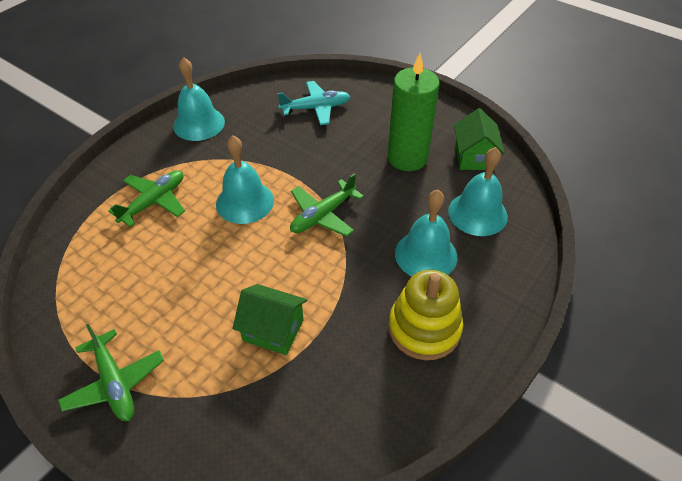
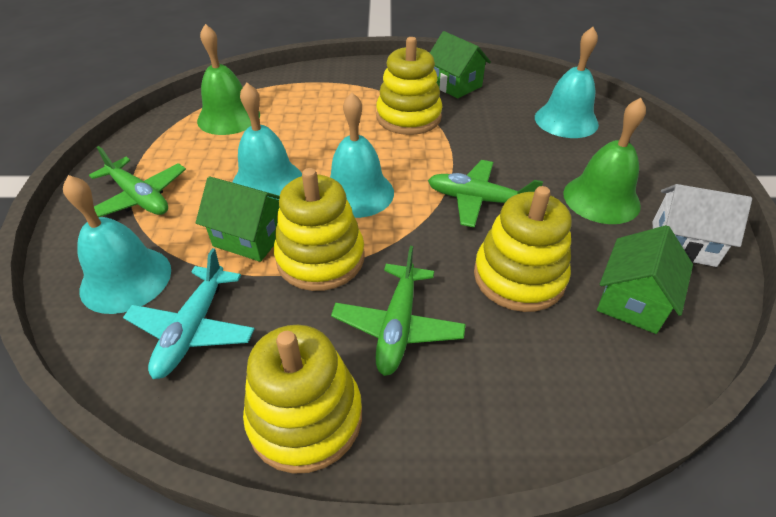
green bell: none = 0 -> [197,24,260,135] [563,98,646,224] = 2
green candle: [388,53,440,171] = 1 -> none = 0
green house: [232,284,307,355] [454,108,505,170] = 2 -> [196,177,279,262] [430,31,491,99] [597,225,693,334] = 3
white house: none = 0 -> [652,184,752,267] = 1
yellow stacking toy: [388,270,463,360] = 1 -> [243,325,362,474] [274,168,364,291] [376,37,443,135] [474,186,572,312] = 4

